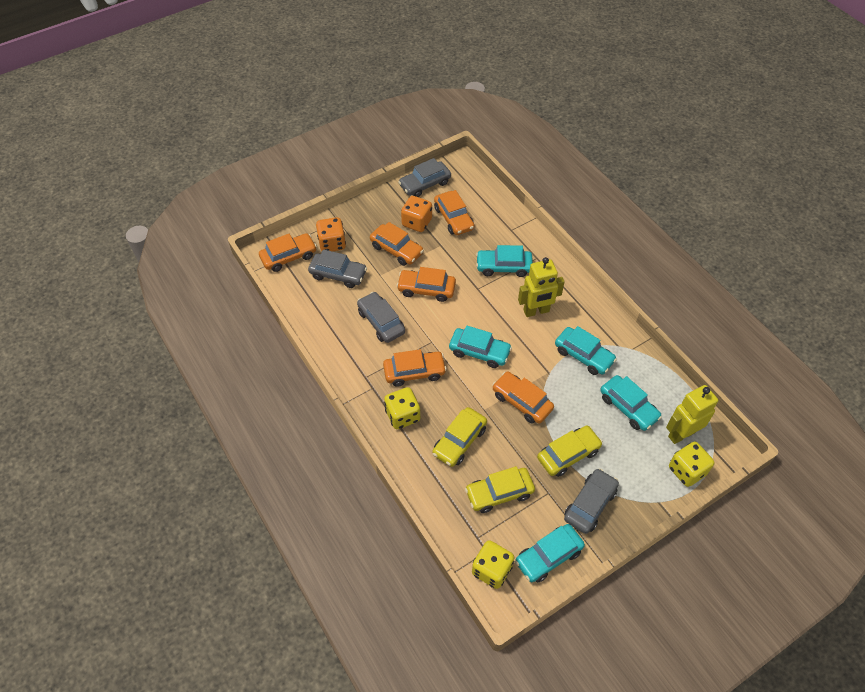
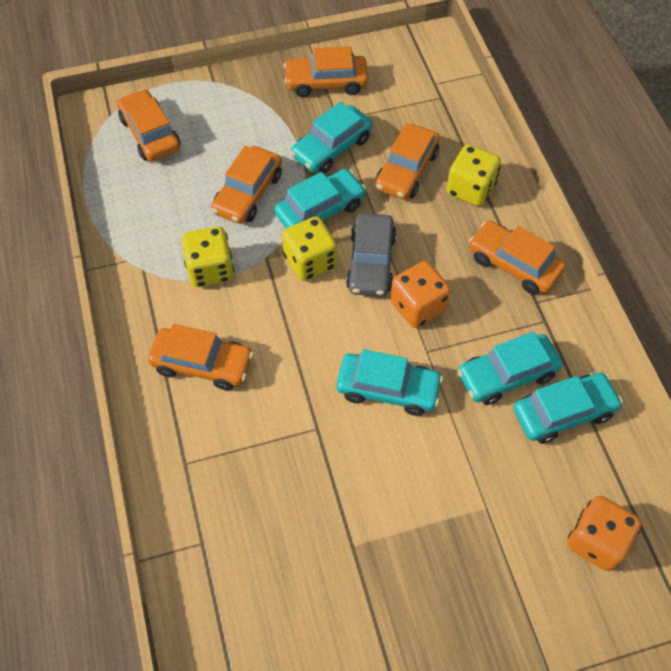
grey car: [308,249,367,288] [357,292,405,343] [398,158,451,197] [564,468,619,534] = 4 -> [346,213,397,297] = 1
yellow car: [432,407,487,467] [465,466,535,513] [537,426,603,477] = 3 -> none = 0
yellow robot: [518,257,565,317] [666,385,718,444] = 2 -> none = 0

